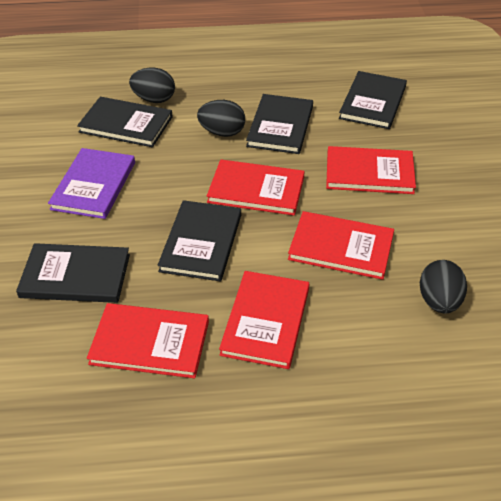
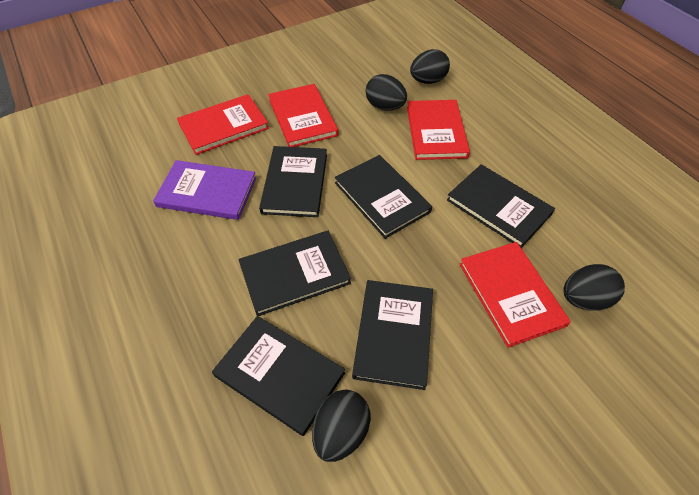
black book: [16,243,130,303] [77,97,173,147] [158,200,241,281] [246,94,313,154] [339,71,407,129] = 5 -> [212,316,345,436] [238,231,351,316] [259,146,327,217] [335,155,432,239] [352,280,433,390] [447,164,555,248] = 6
black egg: [129,68,175,103] [197,100,245,137] [420,260,467,314] = 3 -> [312,390,371,462] [366,74,407,111] [410,49,450,84] [563,264,625,311] = 4
red book: [87,303,209,378] [207,159,305,216] [219,271,309,369] [288,211,394,280] [326,146,416,194] = 5 -> [177,94,269,155] [268,84,338,147] [407,100,470,160] [460,242,571,348] = 4

